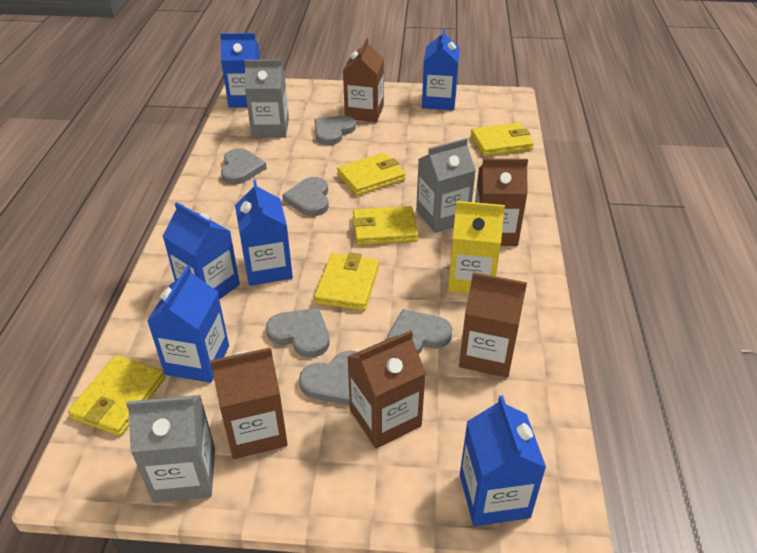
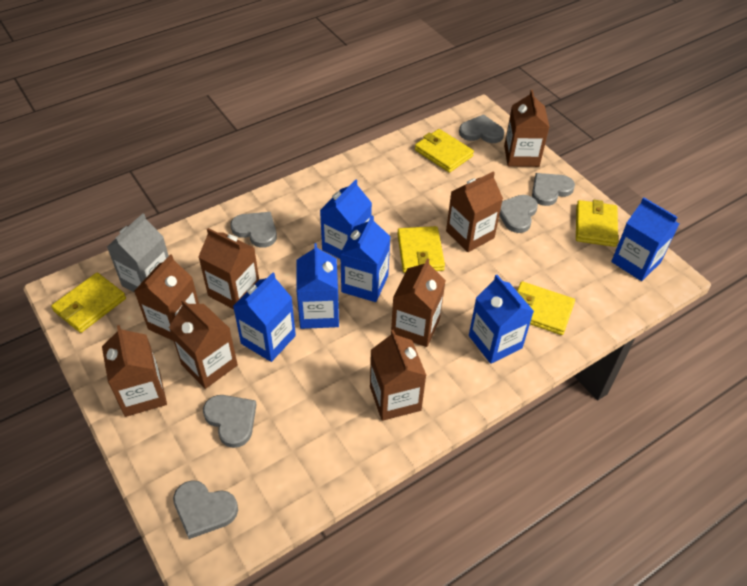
brown carton: [210,347,288,459] [343,38,384,122] [347,330,426,448] [459,272,527,378] [475,158,528,246] = 5 -> [102,325,167,417] [134,254,199,341] [169,300,238,389] [198,228,259,309] [370,330,427,421] [391,258,446,347] [446,171,503,252] [504,90,549,167] = 8
grey carton: [126,395,215,503] [244,60,289,137] [416,138,476,233] = 3 -> [107,213,169,293] = 1
yellow carton: [448,201,505,294] = 1 -> none = 0

